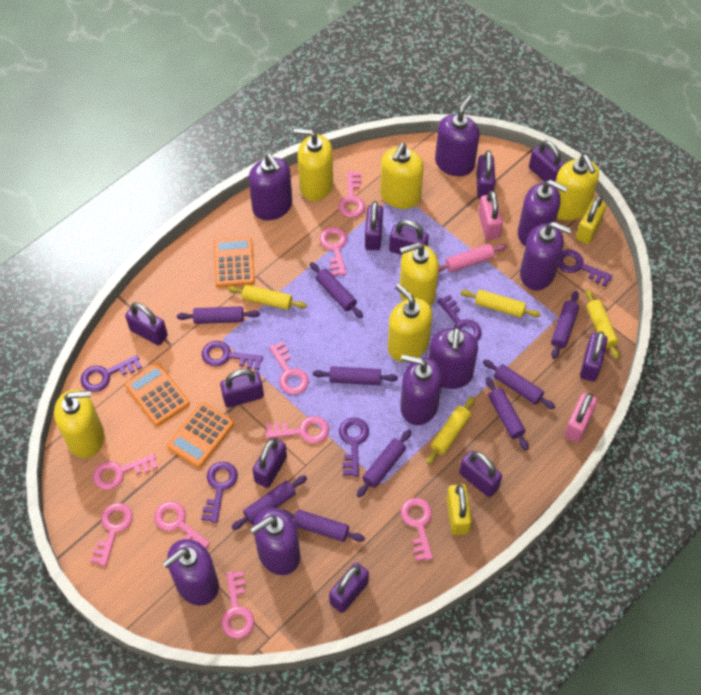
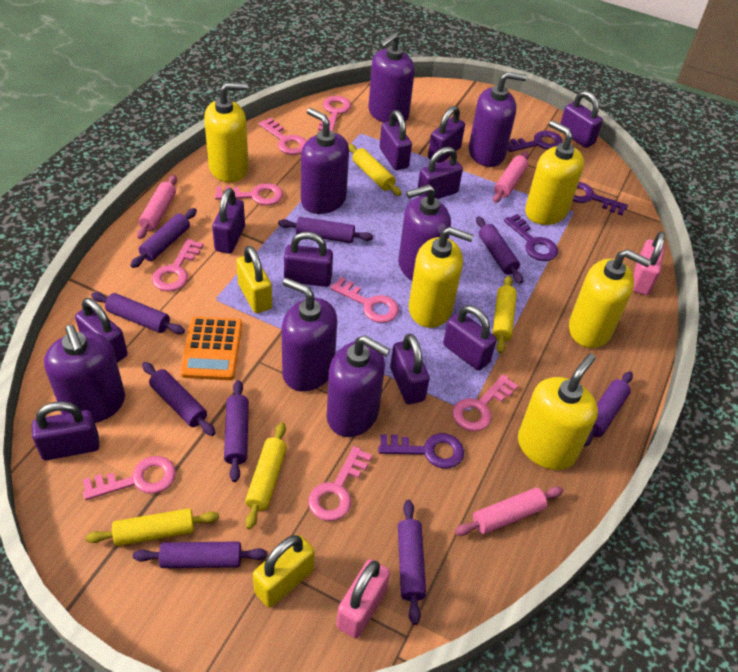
orange calculator: [125,363,190,426] [167,402,234,468] [214,237,255,287] = 3 -> [180,316,242,380] = 1
pink key: [90,503,133,566] [93,453,158,490] [154,501,210,548] [221,571,254,639] [265,416,329,444] [269,341,309,394] [319,227,347,276] [338,171,365,218] [401,498,433,561] = 9 -> [83,456,176,500] [152,239,204,292] [215,183,283,205] [259,118,307,155] [308,446,372,521] [318,96,351,132] [330,277,399,323] [452,374,518,432] = 8
pink rolling pin: [438,244,507,273] = 1 -> [137,175,177,239] [455,487,563,536] [493,151,529,203] = 3
purple key: [81,355,142,392] [201,462,238,523] [202,341,263,370] [339,418,369,477] [437,294,482,341] [558,249,613,287] = 6 -> [378,433,464,469] [504,214,558,261] [507,131,563,152] [573,182,628,215] = 4
purple soap dispenser: [162,539,219,605] [249,154,292,220] [250,508,300,575] [400,355,442,425] [429,327,478,389] [435,96,480,176] [518,180,568,246] [520,222,572,290] = 8 -> [44,325,125,423] [281,278,337,392] [301,108,349,214] [327,335,390,437] [368,33,415,124] [398,184,451,281] [469,72,527,167] = 7
yellow soap dispenser: [54,390,104,458] [293,129,333,201] [380,143,424,209] [388,284,432,362] [400,243,439,306] [556,155,599,221] = 6 -> [204,83,249,182] [409,227,474,328] [518,354,598,470] [525,120,584,225] [569,249,651,348] = 5

